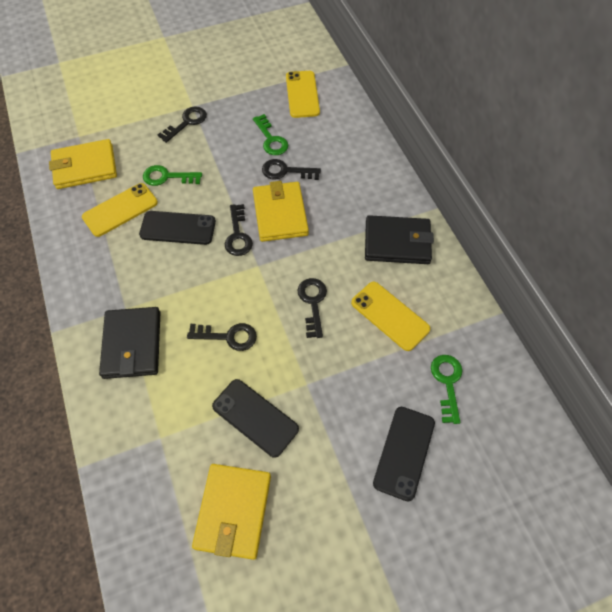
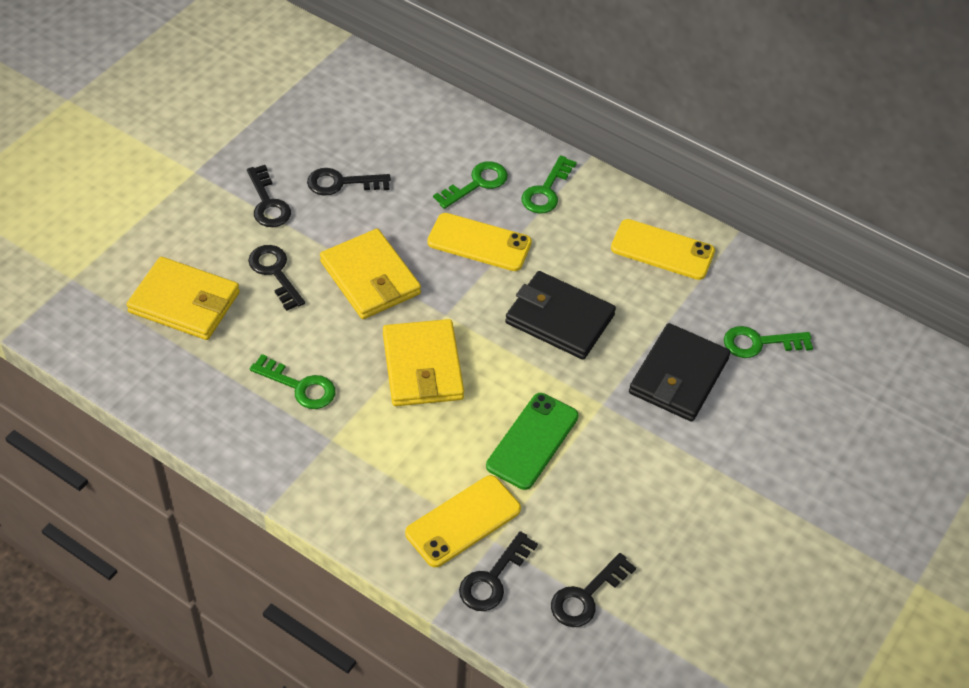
black phone: [139,211,216,245] [212,379,299,458] [373,407,435,502] = 3 -> none = 0
green key: [143,165,202,186] [253,114,289,155] [431,355,462,424] = 3 -> [250,354,336,409] [433,161,508,209] [521,155,577,214] [724,326,813,358] = 4
green phone: none = 0 -> [486,393,579,490] = 1

